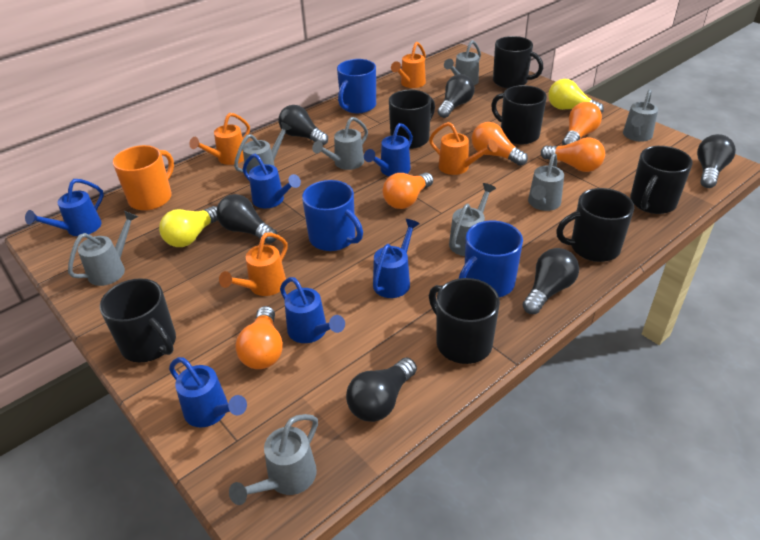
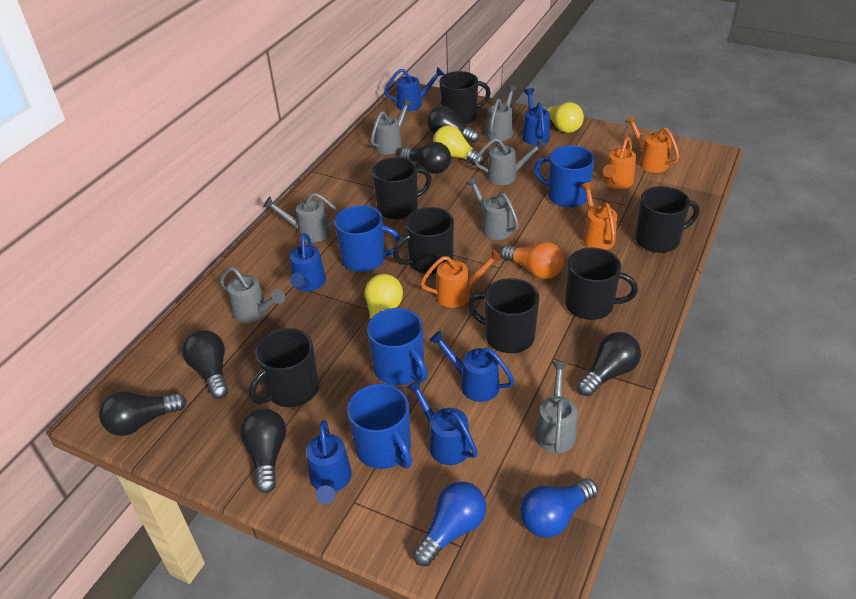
blue light bulb: none = 0 -> [413,482,486,566] [520,478,598,538] = 2
blue mug: [302,180,363,251] [337,59,376,113] [458,221,523,297] = 3 -> [334,205,401,272] [347,384,412,469] [367,308,427,385] [534,145,595,208] = 4
grey watering can: [68,211,138,286] [229,414,318,505] [234,122,292,174] [312,117,368,170] [444,40,481,85] [449,183,496,256] [528,153,564,211] [623,89,658,142] = 8 -> [220,267,285,323] [263,193,339,243] [370,99,413,154] [466,177,519,240] [474,138,546,185] [486,85,518,141] [535,361,577,453] = 7
orange light bulb: [235,306,283,369] [383,172,433,209] [472,122,528,166] [541,137,605,172] [562,102,602,145] = 5 -> [500,242,564,279] = 1
orange mug: [113,145,174,211] = 1 -> none = 0
yellow light bulb: [159,206,218,247] [548,79,604,113] = 2 -> [365,274,403,336] [433,125,485,165] [542,102,584,133] = 3

